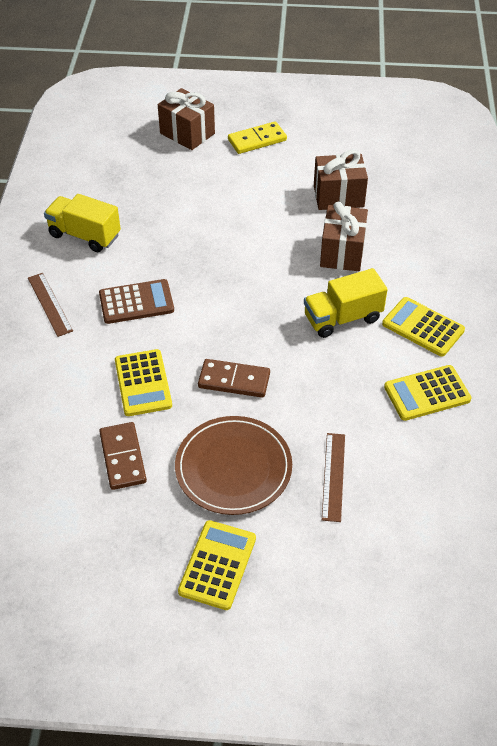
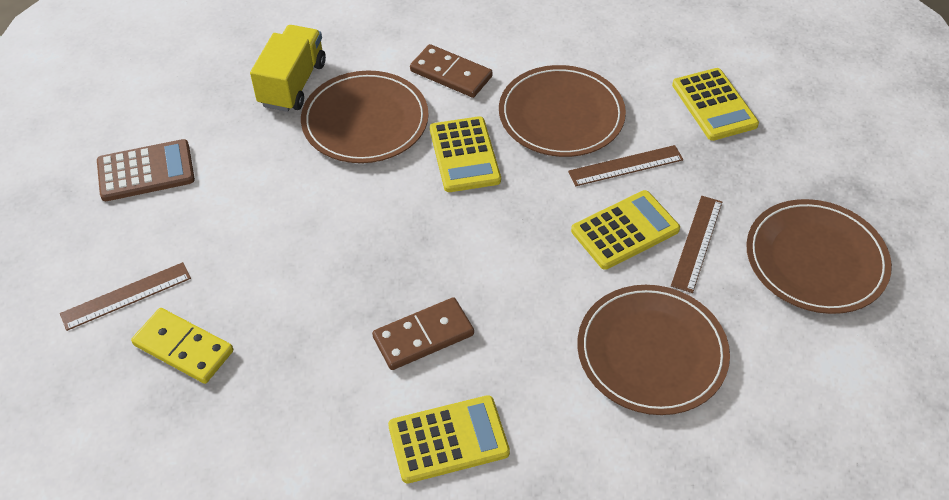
brown gift: [158,88,215,150] [314,150,368,210] [320,202,368,271] = 3 -> none = 0
brown plate: [175,416,292,515] = 1 -> [301,71,429,163] [499,65,626,157] [577,285,730,415] [746,199,892,314] = 4
brown ruler: [28,273,73,337] [322,433,345,522] = 2 -> [60,262,191,331] [568,145,683,186] [671,196,722,293] = 3
yellow truck: [44,194,121,252] [304,268,388,338] = 2 -> [250,25,326,112] = 1

